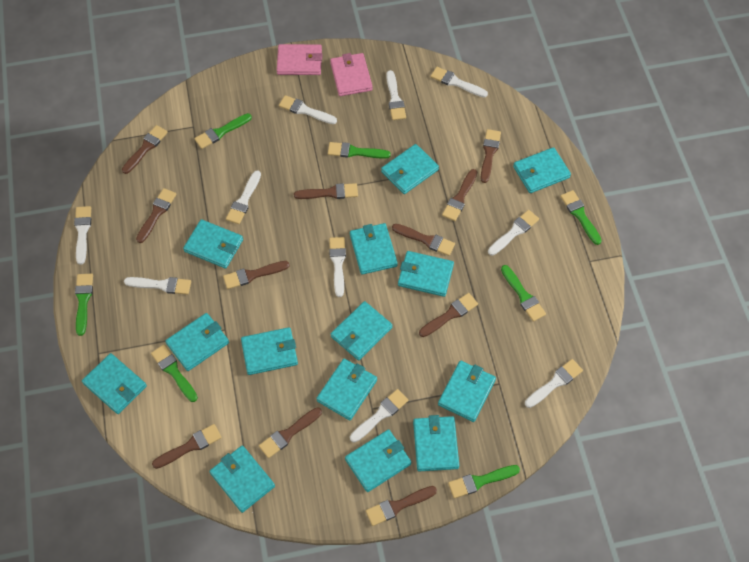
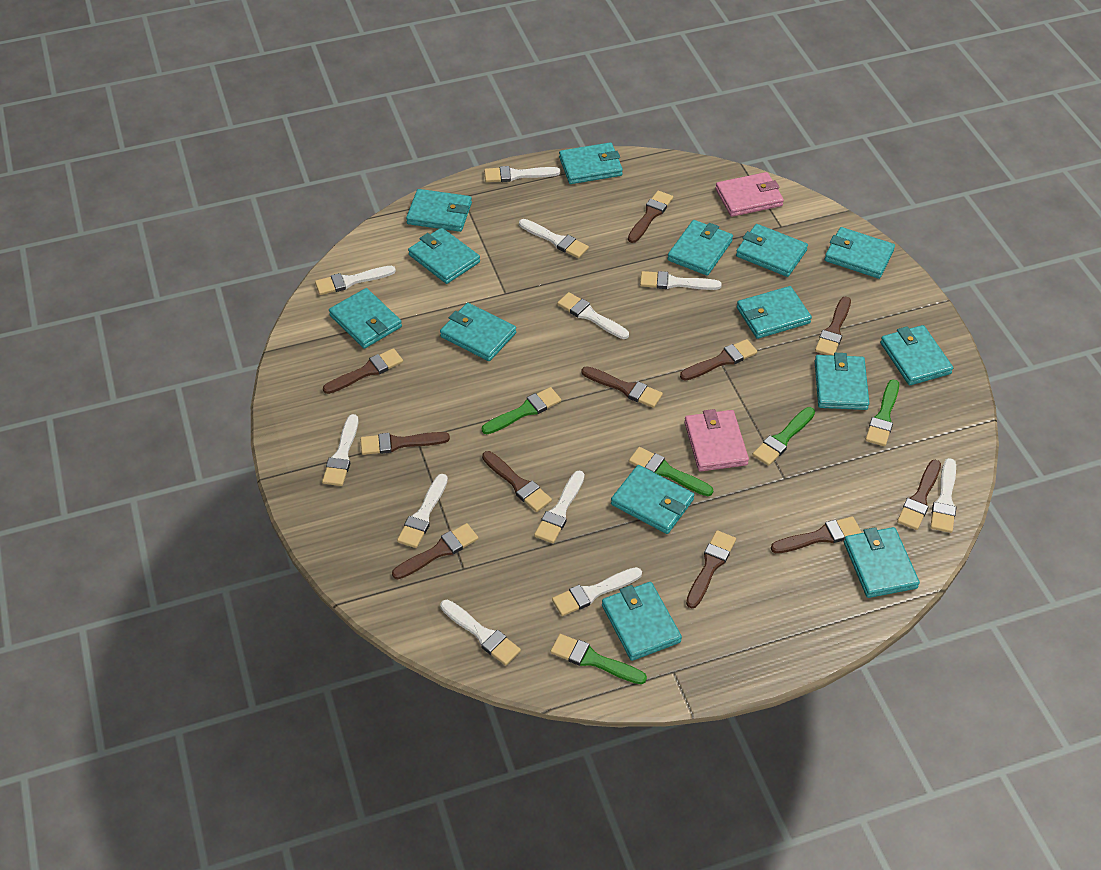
green brush: [75,274,93,336] [151,345,198,402] [194,113,252,149] [328,142,391,159] [448,465,520,498] [501,265,546,322] [560,190,602,245] = 7 -> [482,387,561,434] [550,634,647,684] [629,447,713,496] [752,407,815,466] [865,379,899,446] = 5
white brush: [74,206,91,265] [124,277,191,295] [226,170,261,224] [279,95,337,124] [329,237,346,297] [350,389,409,443] [386,70,406,120] [430,67,488,97] [488,210,539,255] [525,359,583,408] = 10 -> [315,266,396,295] [322,414,358,486] [397,474,448,548] [440,600,521,665] [484,166,560,182] [519,219,589,258] [534,470,585,543] [552,567,642,616] [557,292,629,339] [640,271,722,290] [930,458,956,533] = 11

